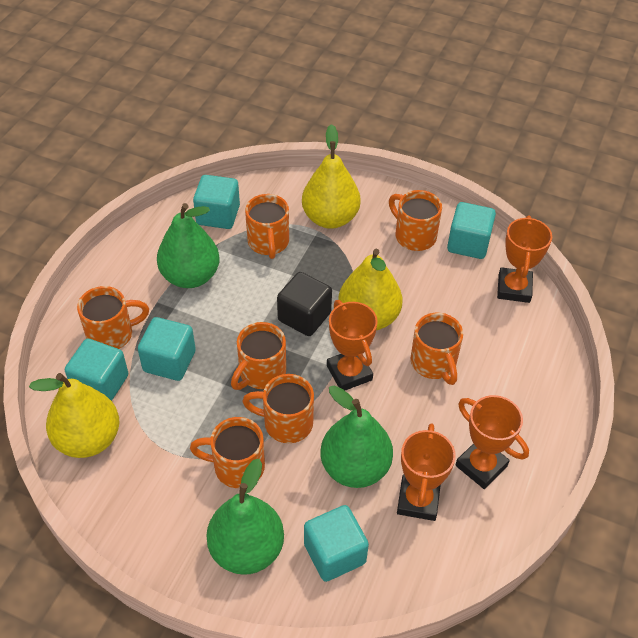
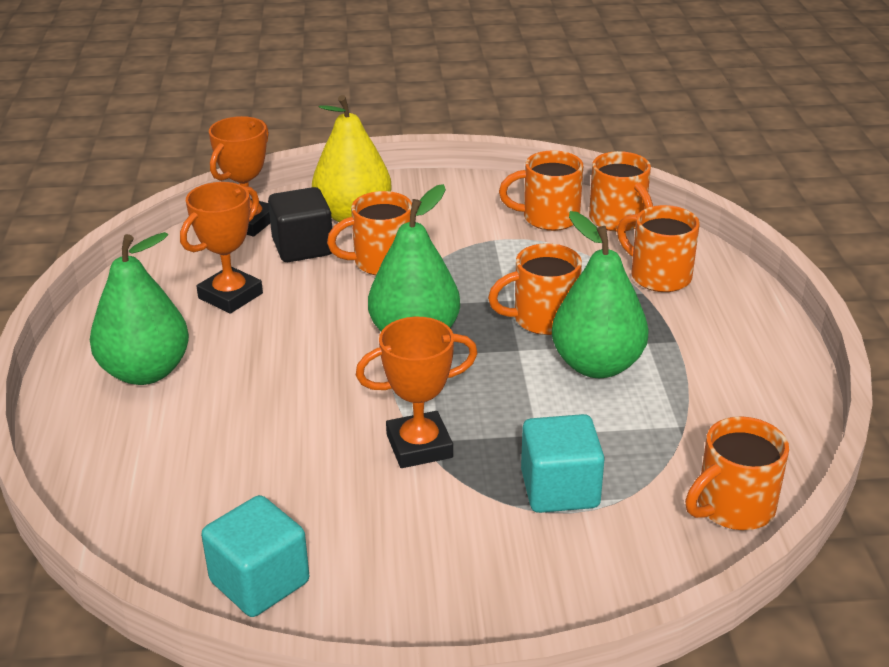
orange mug: [77,286,149,349] [190,417,265,488] [231,322,286,390] [242,374,314,443] [245,194,289,259] [389,190,442,251] [411,313,463,385] = 7 -> [327,191,412,275] [488,243,582,335] [499,150,583,231] [589,151,653,232] [617,205,700,292] [685,416,789,530] = 6
orange trophy: [327,300,378,390] [397,424,456,521] [456,395,529,489] [497,215,552,303] = 4 -> [180,182,263,314] [209,116,270,237] [356,317,478,468] = 3
turquoise cube: [65,338,128,401] [138,317,196,381] [193,175,240,229] [304,505,369,582] [447,202,496,259] = 5 -> [201,495,309,617] [521,414,605,513] = 2
yellow pear: [29,373,119,458] [302,124,361,229] [338,249,402,330] = 3 -> [312,95,392,222] = 1

